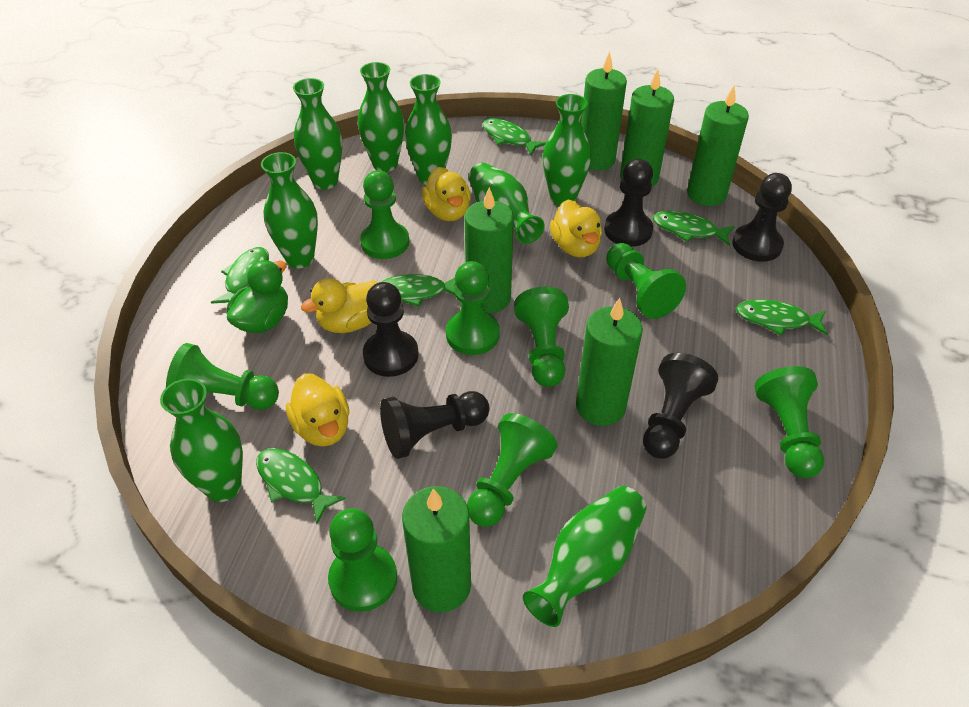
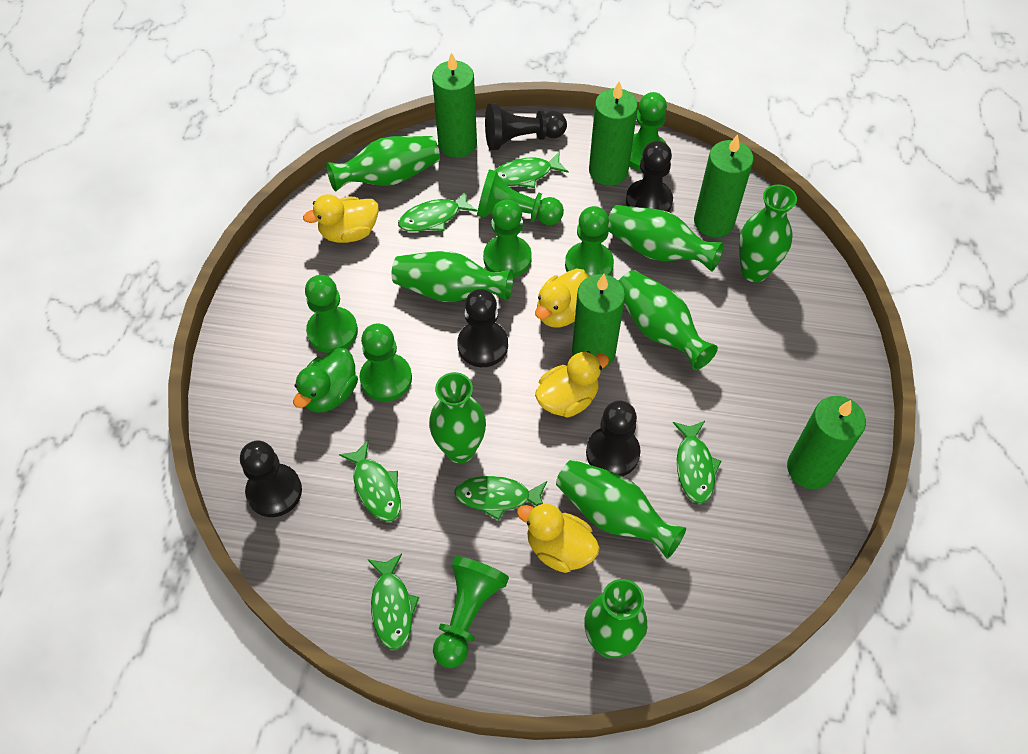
green candle: [402,486,471,613] [464,187,514,313] [576,298,643,426] [581,52,627,171] [620,69,674,186] [687,86,749,206] = 6 -> [432,52,477,158] [572,274,625,369] [589,81,638,186] [694,134,754,237] [787,396,866,489] = 5
green pawn: [166,343,279,410] [328,508,397,612] [360,170,409,259] [446,261,500,355] [467,413,557,527] [514,287,569,387] [606,243,686,319] [754,366,824,478] = 8 -> [305,275,358,353] [360,324,412,401] [433,556,509,668] [477,169,564,225] [483,199,532,278] [565,206,614,277] [629,92,667,171] = 7

